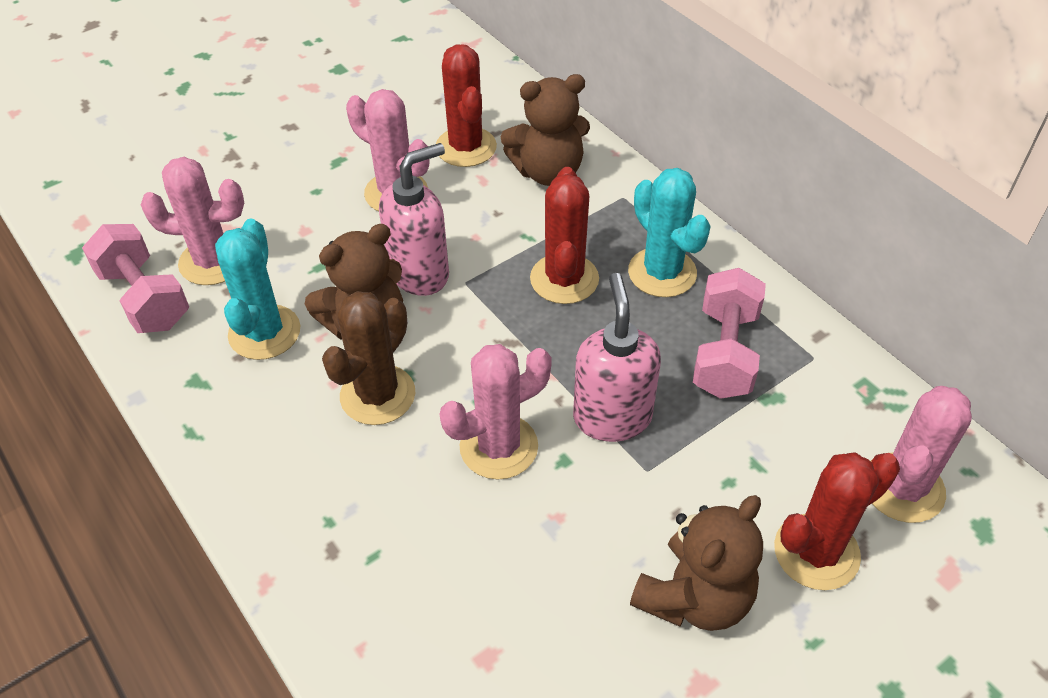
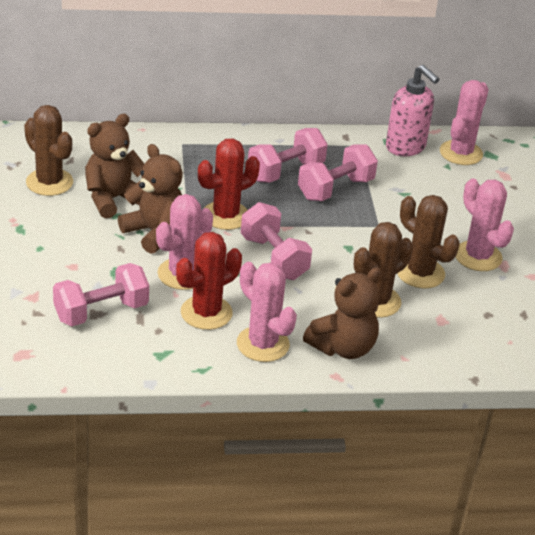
brown cactus: [322,291,415,425] = 1 -> [24,105,73,196] [354,222,413,318] [397,195,459,288] = 3
pink dumbbell: [82,224,189,333] [693,268,766,399] = 2 -> [53,263,149,326] [241,202,312,280] [248,128,328,183] [298,145,378,201] = 4
pink soap dispenser: [379,143,449,296] [573,273,661,442] = 2 -> [386,65,439,156] = 1
red cactus: [436,44,497,167] [530,167,599,304] [774,452,900,590] = 3 -> [176,232,242,330] [198,138,260,230] = 2
turquoise cactus: [215,219,300,360] [628,168,711,297] = 2 -> none = 0

